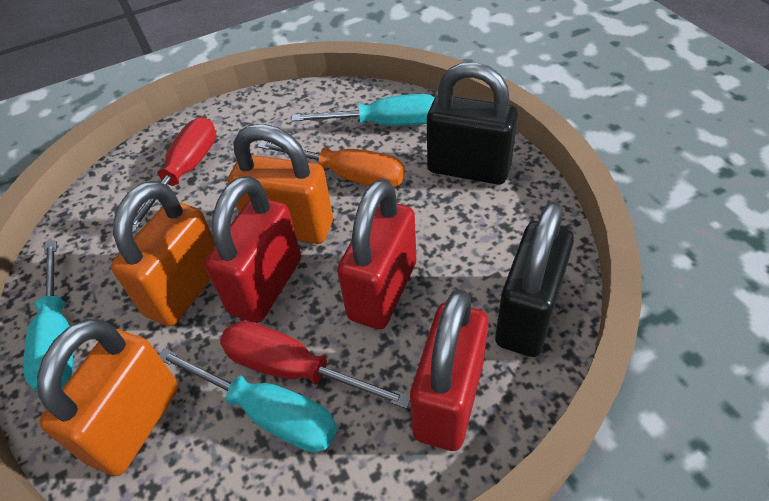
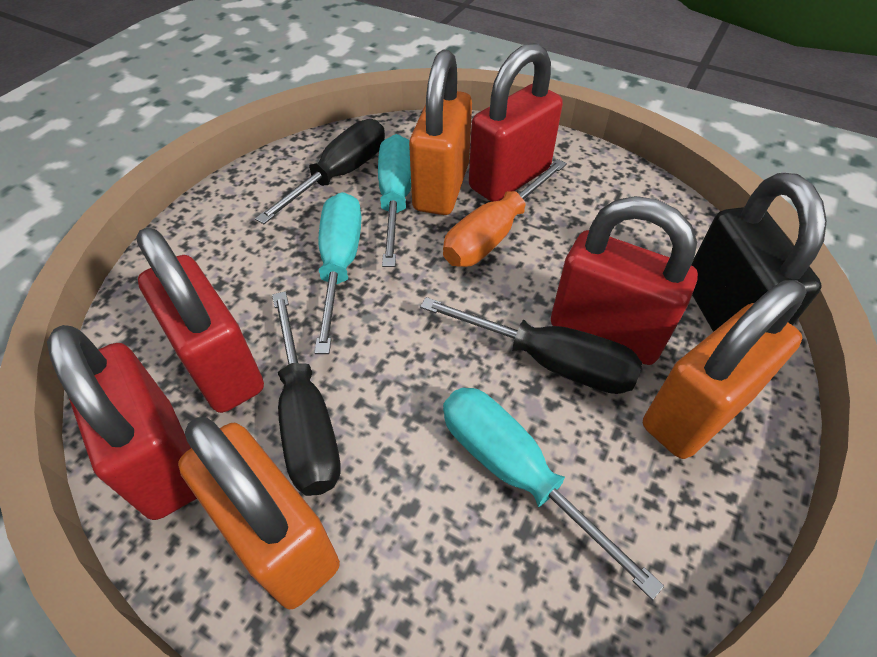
black padlock: [427,62,518,185] [495,201,574,357] = 2 -> [691,173,827,332] = 1
black screwdriver: none = 0 -> [255,119,385,224] [272,291,340,496] [420,297,642,394] = 3
red padlock: [204,176,301,323] [337,179,416,329] [410,289,489,451] = 3 -> [47,325,197,520] [136,227,264,413] [469,43,563,202] [551,196,698,365] = 4
red screwdriver: [132,117,216,233] [220,321,410,409] = 2 -> none = 0

